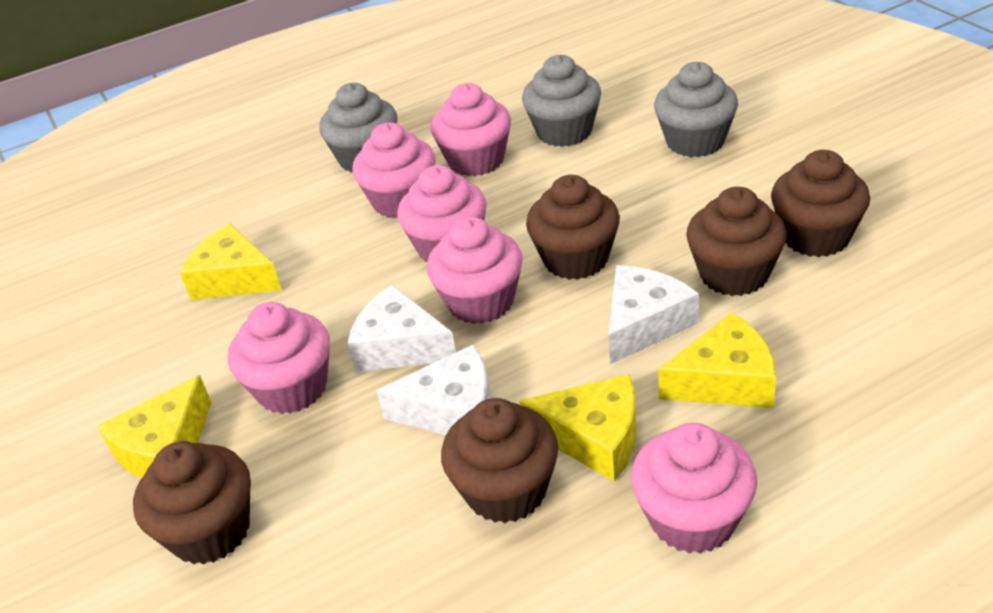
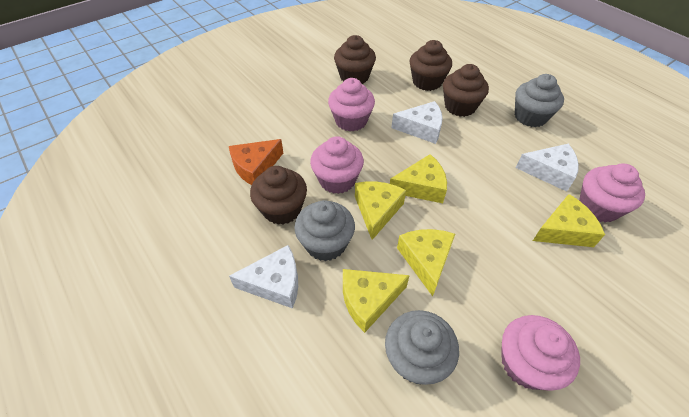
brown cupcake: [133,441,251,565] [441,398,558,523] [526,175,620,280] [686,187,787,296] [771,150,870,257] = 5 -> [250,166,307,225] [334,35,376,84] [409,40,452,91] [443,64,489,117] = 4
orange cheese: none = 0 -> [229,139,283,185] = 1
pink cupcake: [228,302,330,414] [352,122,436,218] [397,165,487,262] [427,217,523,324] [431,83,511,176] [631,423,758,554] = 6 -> [310,136,364,194] [328,78,375,132] [501,315,580,391] [579,164,645,223] = 4
yellow cheese: [97,375,212,478] [180,224,282,300] [519,374,637,481] [658,312,776,408] = 4 -> [343,269,410,333] [355,181,406,240] [390,154,447,203] [397,229,455,296] [533,194,605,247] = 5

